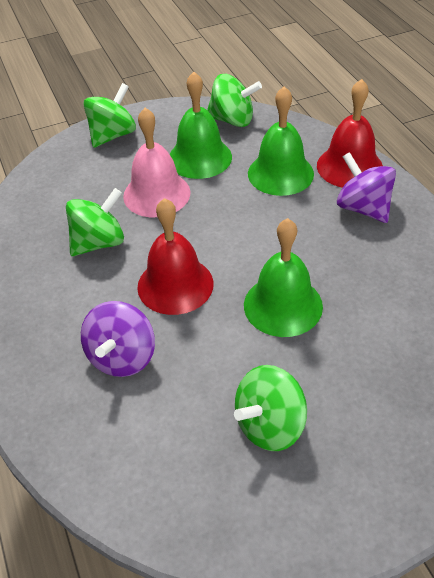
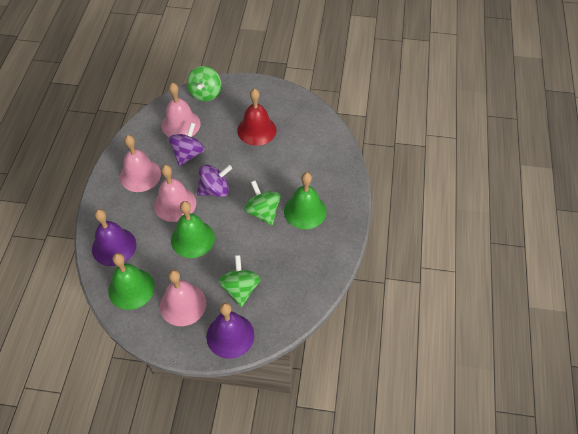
green spinning top: [66,188,124,256] [83,83,136,148] [207,74,262,127] [234,365,307,451] = 4 -> [187,66,221,101] [218,255,261,307] [244,181,281,225] = 3
pink bell: [123,108,191,217] = 1 -> [120,135,161,192] [154,165,196,222] [160,270,206,326] [162,83,201,137] = 4
purple bell: none = 0 -> [92,209,136,266] [207,302,254,359] = 2
red bell: [137,198,214,315] [317,79,383,188] = 2 -> [237,88,276,146] = 1

